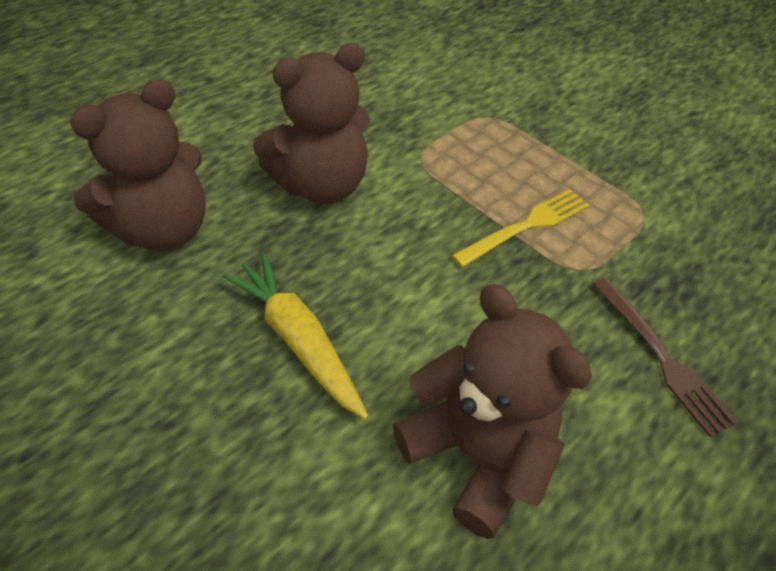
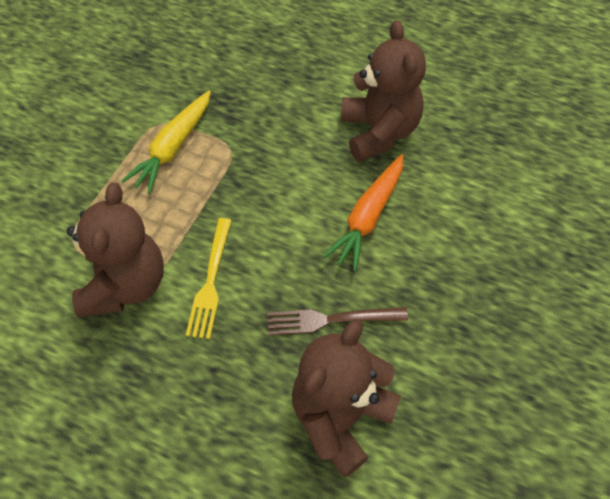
orange carrot: none = 0 -> [323,154,403,271] = 1

